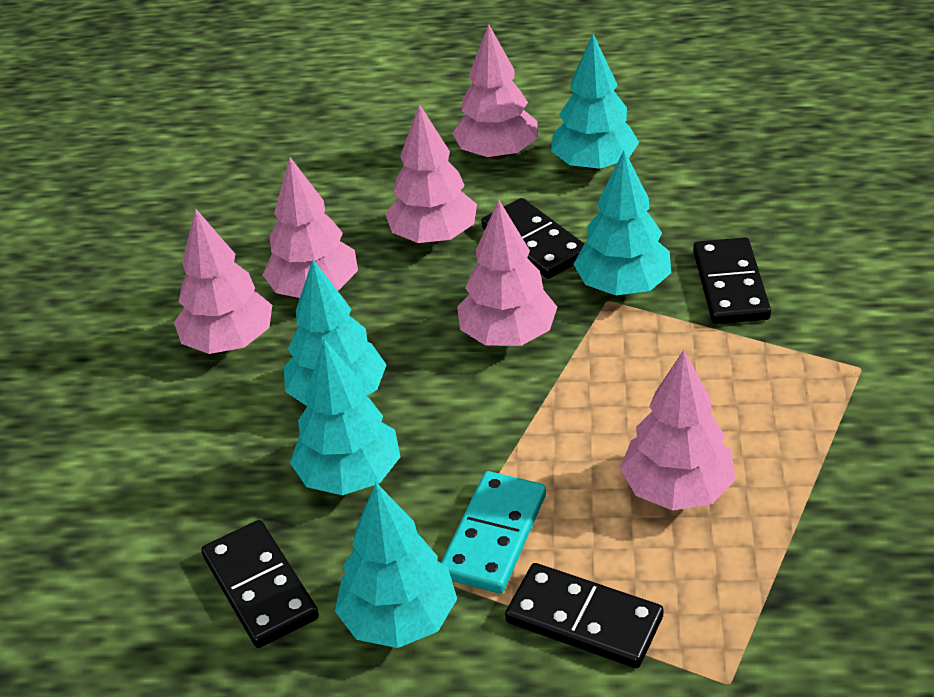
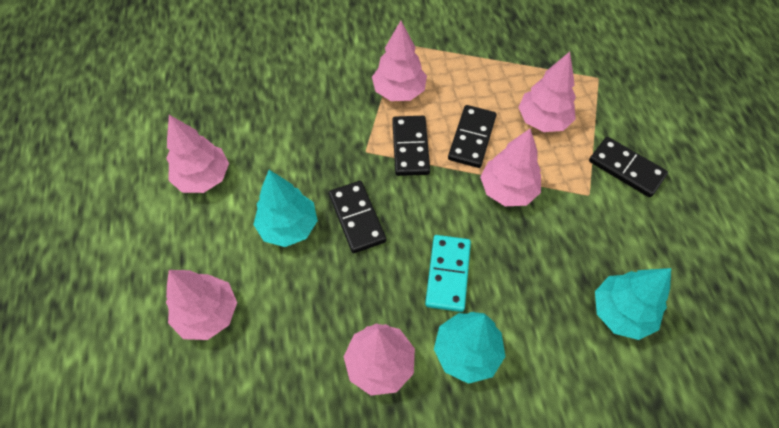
turquoise tree: [284,259,387,406] [290,339,400,495] [335,483,457,648] [551,34,639,171] [573,150,671,296] = 5 -> [253,170,318,247] [434,312,506,384] [595,268,671,340] = 3

